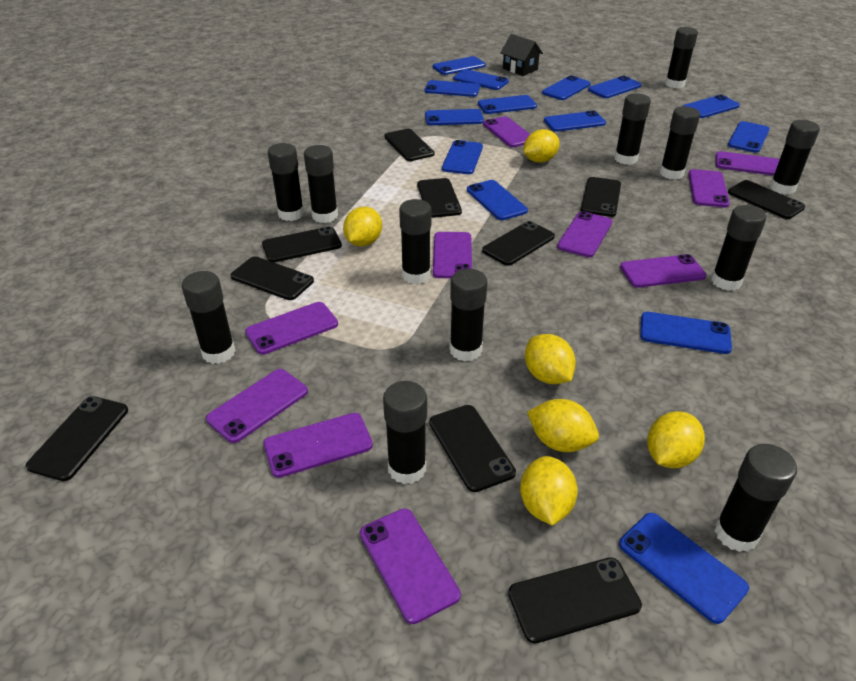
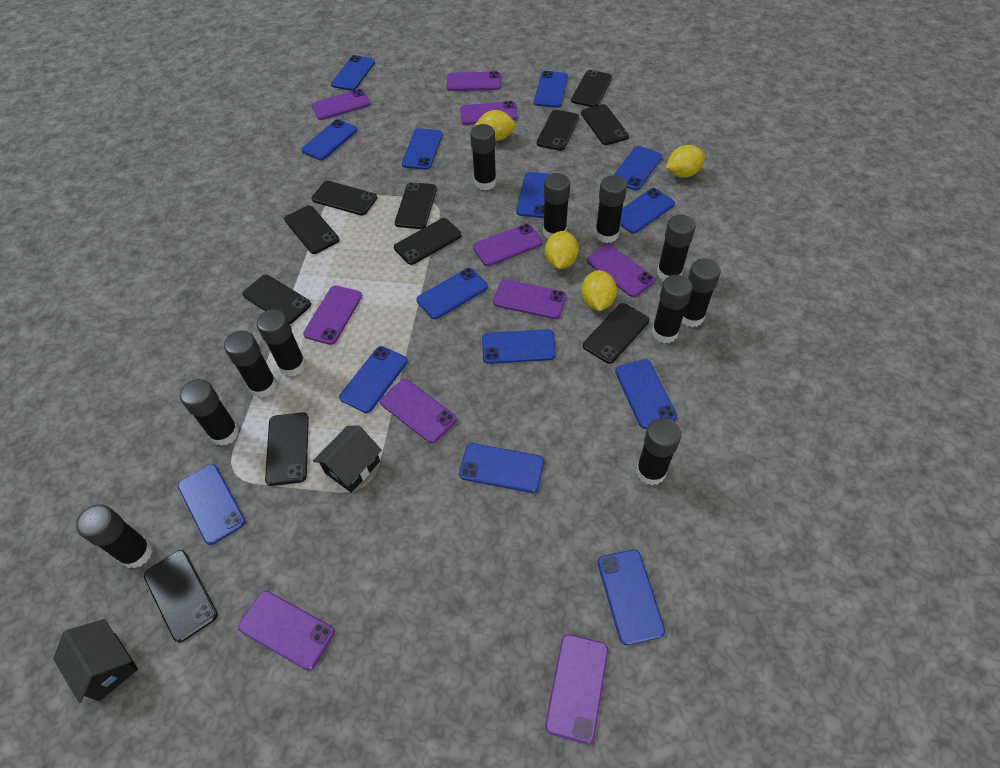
black glue stick: [182,271,236,364] [268,143,304,221] [304,145,338,223] [383,381,427,484] [399,199,431,284] [450,269,487,361] [614,93,651,165] [660,106,700,179] [665,27,698,88] [711,205,766,291] [715,444,797,552] [770,120,820,194] = 12 -> [76,505,153,569] [180,379,239,446] [224,330,277,398] [257,309,306,377] [470,124,497,190] [543,173,570,239] [595,175,627,243] [636,418,681,485] [652,275,692,343] [657,214,696,281] [682,258,721,327] = 11
black house: [500,34,543,76] = 1 -> [53,619,138,703] [313,425,382,493] = 2
black phone: [26,396,128,481] [231,256,314,300] [262,226,342,262] [384,129,435,161] [417,178,462,218] [429,405,516,492] [482,221,555,266] [508,557,642,644] [581,177,621,217] [728,180,805,219] = 10 -> [144,550,218,643] [243,275,311,324] [265,412,309,486] [284,205,340,254] [312,181,377,216] [394,218,462,265] [395,182,437,229] [537,110,579,151] [571,70,612,107] [581,104,629,145] [583,303,649,364] = 11
yellow lemon: [343,207,382,247] [520,456,578,525] [524,129,560,163] [525,334,576,384] [527,399,599,452] [647,411,705,468] = 6 -> [474,110,516,141] [545,231,579,269] [581,270,617,311] [666,145,705,178] = 4

